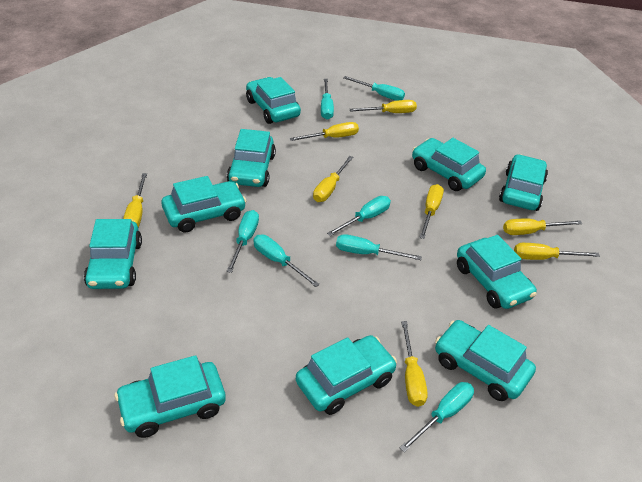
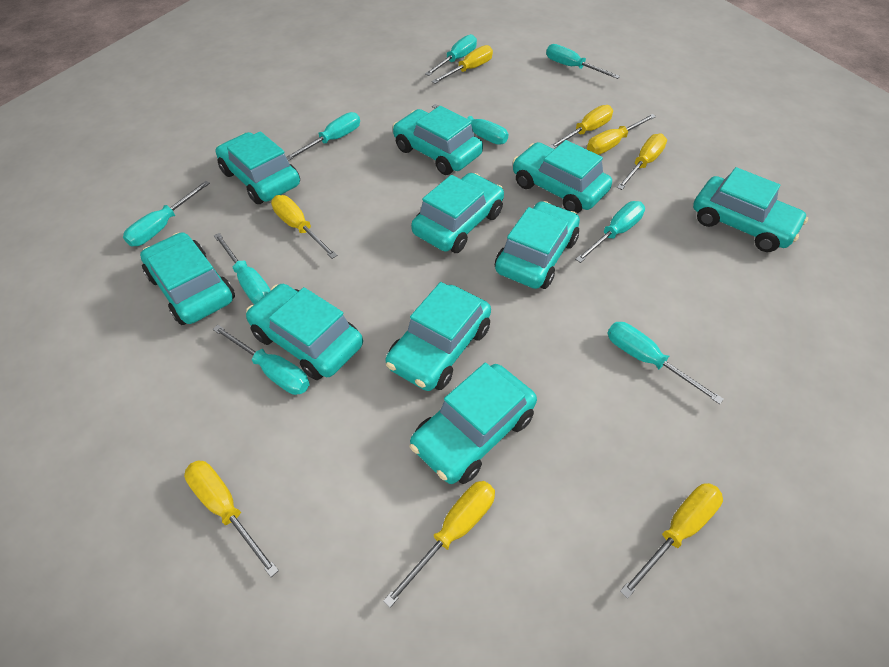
turquoise screwdriver: [226,210,259,273] [253,235,320,287] [321,79,334,120] [327,196,391,236] [336,234,422,260] [344,76,405,101] [400,382,474,452] = 7 -> [123,181,210,246] [213,325,310,395] [214,233,271,304] [286,112,360,161] [425,34,477,76] [432,104,509,144] [546,44,620,79] [575,201,645,263] [607,322,724,404] = 9

